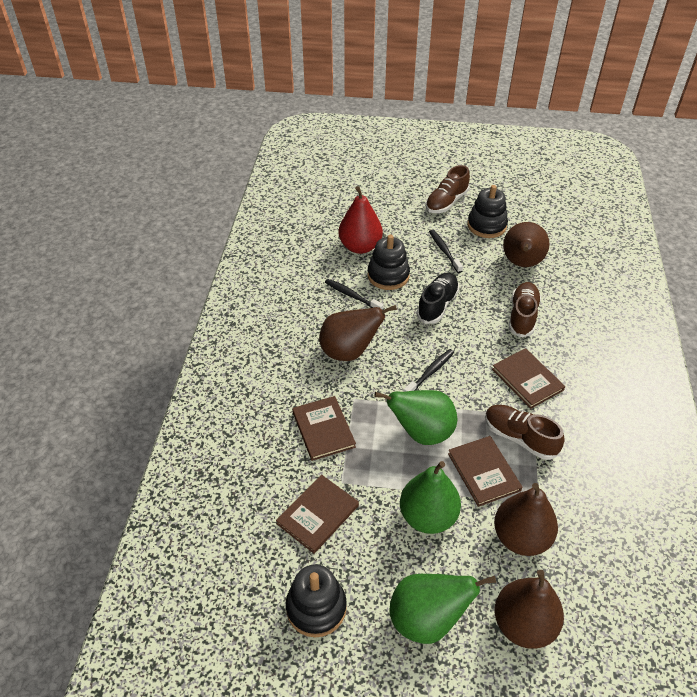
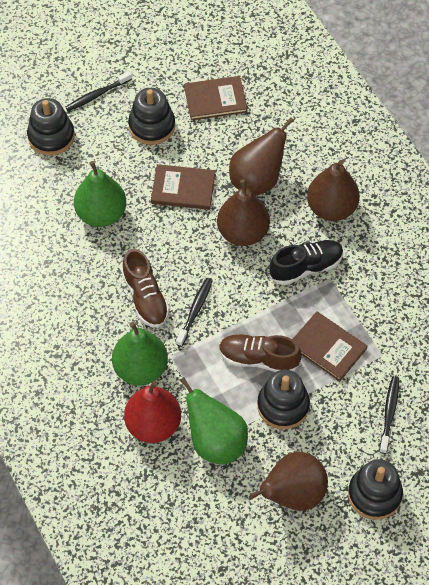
black stacking toy: [286,564,347,637] [368,235,410,290] [467,185,508,238] = 3 -> [27,98,75,155] [128,88,175,145] [257,369,310,429] [348,459,403,520] = 4
brown book: [276,475,359,554] [292,396,356,461] [448,436,522,507] [492,348,565,409] = 4 -> [151,164,215,210] [184,76,248,121] [292,311,367,381] = 3
brown shoe: [426,165,470,213] [485,405,565,460] [509,282,541,338] = 3 -> [122,249,170,328] [219,334,302,372] = 2

